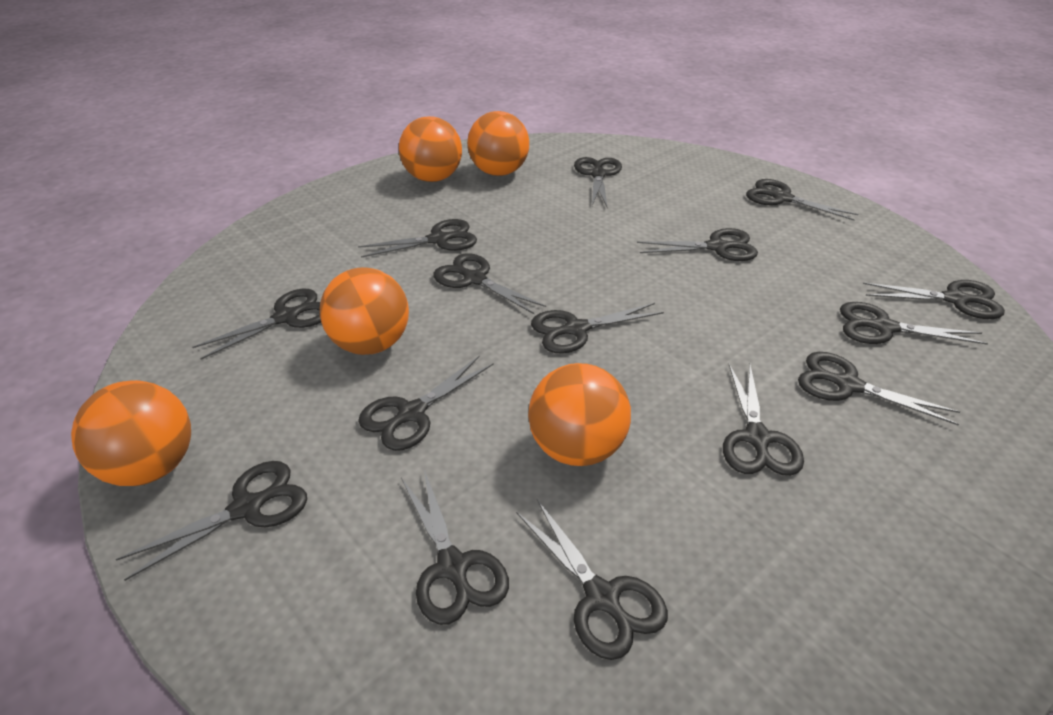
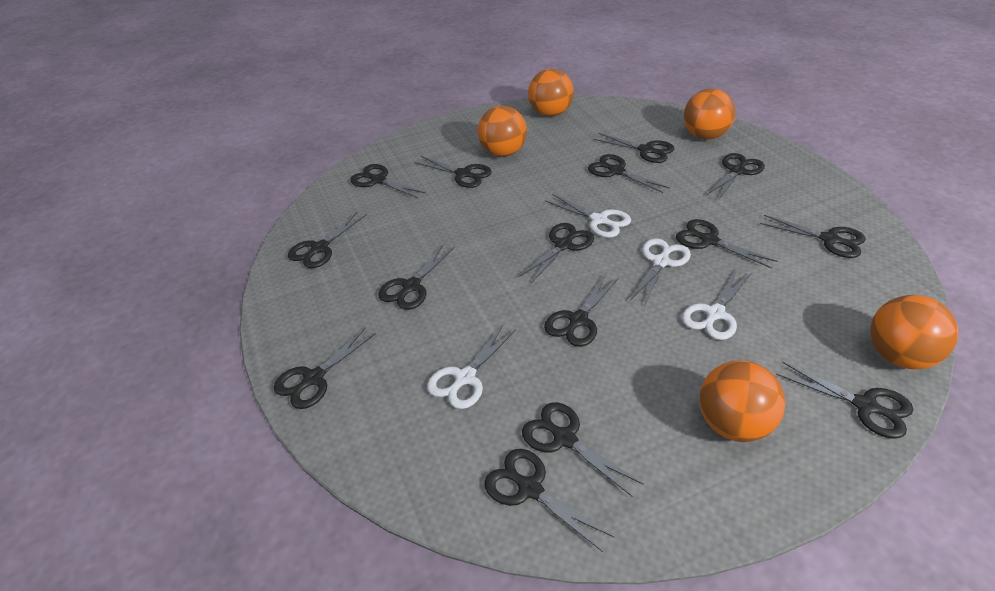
white scissors: none = 0 -> [427,325,516,409] [545,194,631,238] [630,238,691,306] [682,269,751,340] = 4

